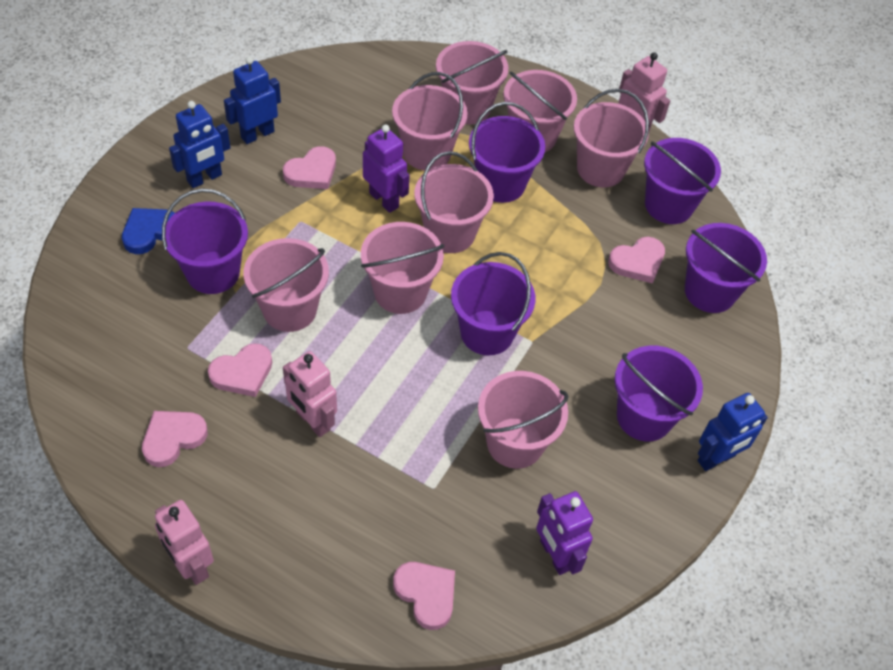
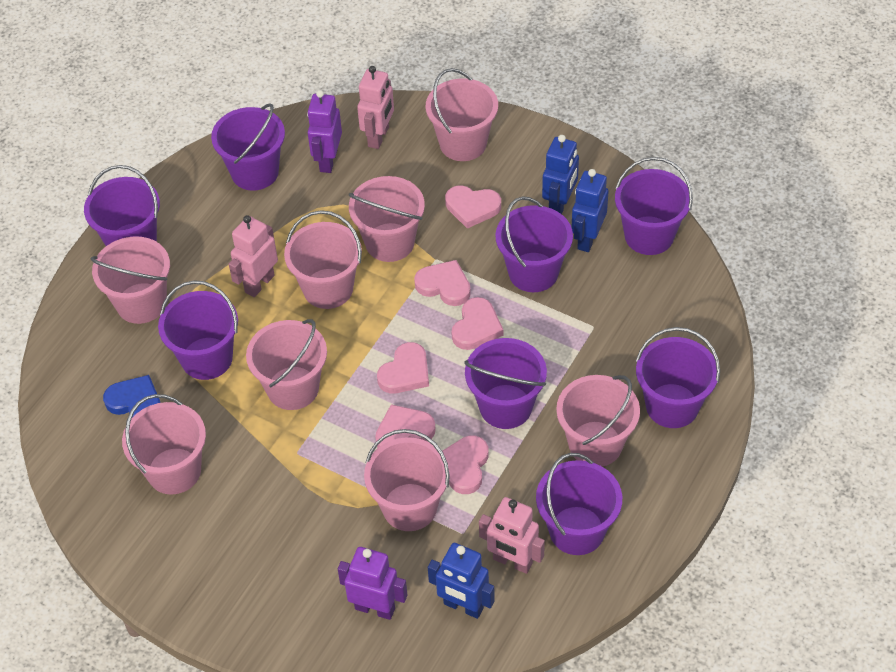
pink heart: [142,411,208,467] [208,343,272,397] [283,146,336,189] [393,562,455,630] [608,237,665,283] = 5 -> [375,404,436,448] [377,342,429,394] [414,260,471,306] [442,436,489,494] [445,185,501,229] [451,297,504,350] = 6
purple bucket: [162,189,248,294] [451,252,535,356] [469,102,545,203] [615,346,703,441] [644,138,721,224] [685,223,767,313] = 6 -> [84,165,160,246] [158,280,238,380] [211,103,285,191] [464,338,547,429] [496,196,573,292] [536,453,622,555] [615,157,693,255] [636,327,720,428] = 8

